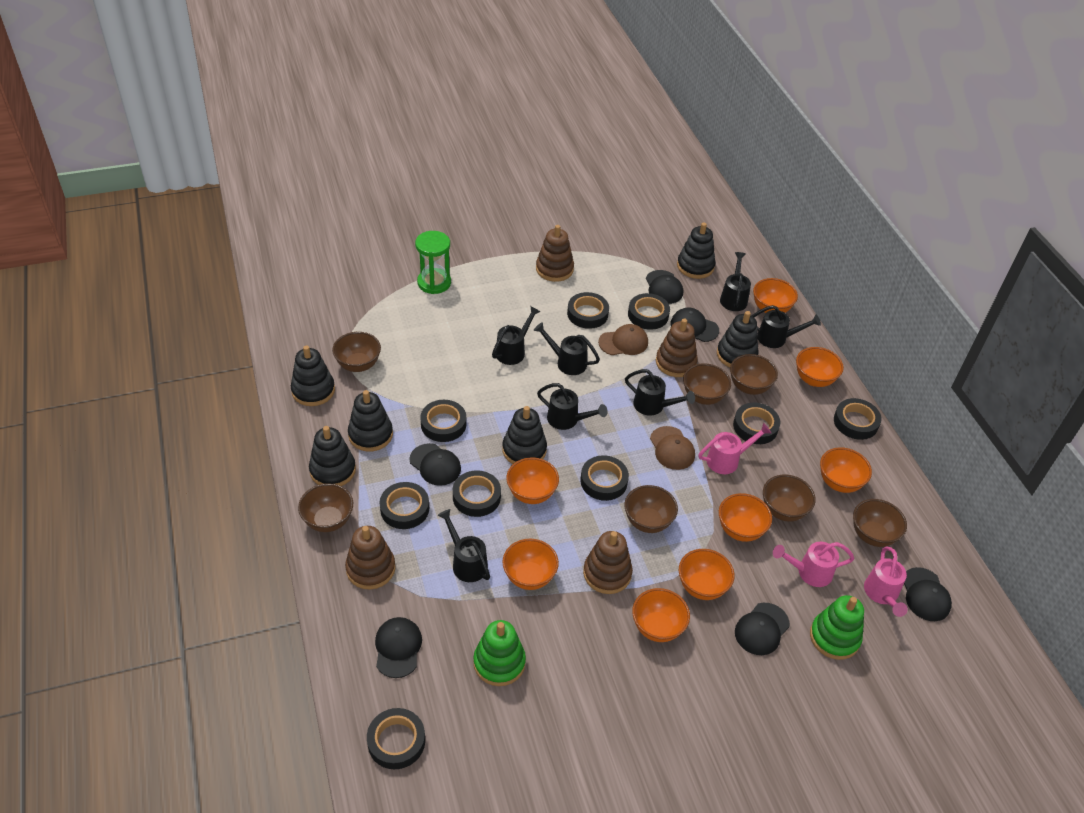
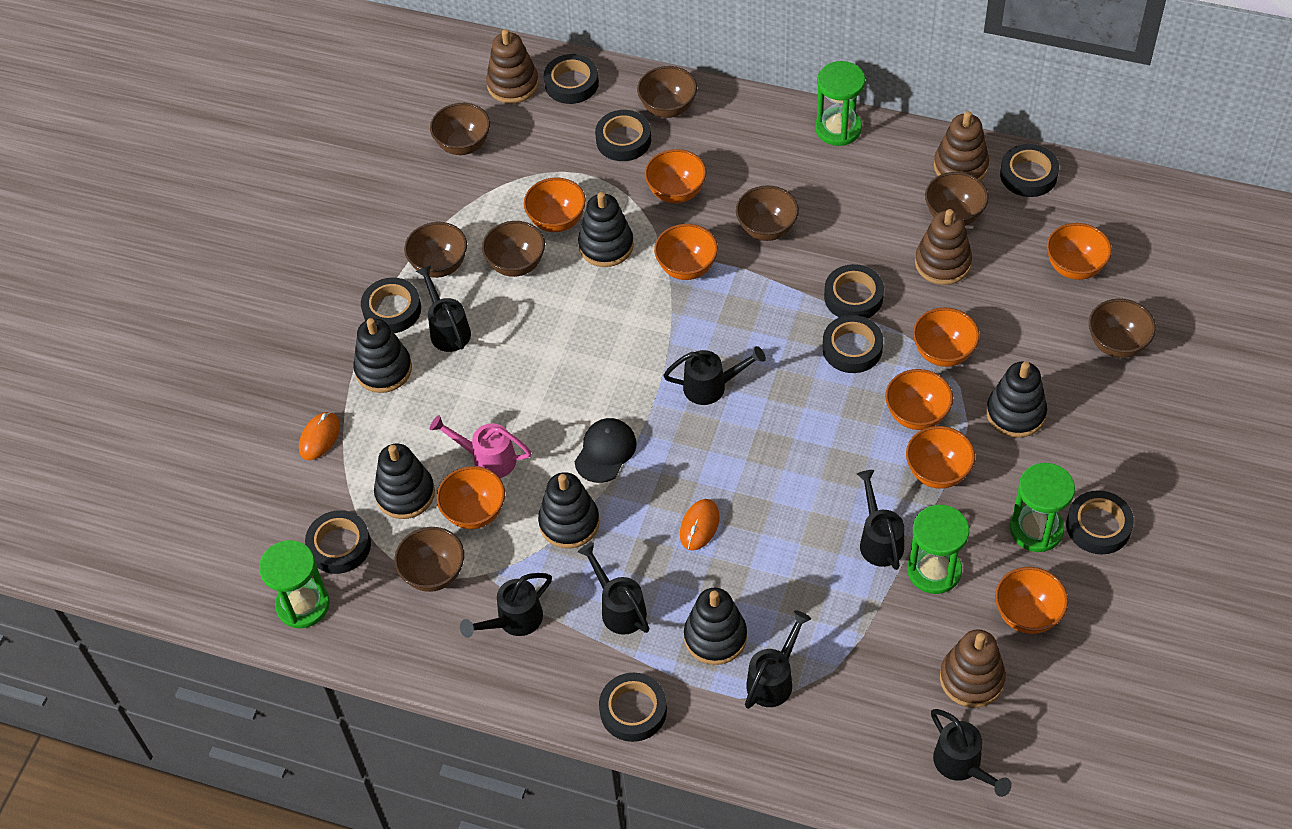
black cap: [375,617,422,678] [409,443,461,486] [646,270,683,304] [671,307,719,342] [735,603,790,655] [904,567,952,621] = 6 -> [575,418,637,483] = 1
brown bowl: [298,483,353,532] [332,332,381,372] [624,485,678,533] [683,363,731,405] [730,354,778,395] [763,475,816,522] [853,499,907,547] = 7 -> [395,527,464,592] [404,222,467,278] [430,103,490,155] [482,221,545,277] [637,66,697,118] [736,185,799,241] [925,172,989,226] [1089,299,1156,358] = 8
brown cap: [598,324,648,355] [650,426,695,470] = 2 -> none = 0
green hourglass: [415,231,451,294] = 1 -> [259,540,330,628] [815,61,865,146] [907,505,969,594] [1010,463,1075,552] = 4
green stacking toy: [474,620,526,686] [810,595,864,660] = 2 -> none = 0
orange bowl: [502,539,559,590] [506,457,559,504] [632,588,690,642] [679,549,735,600] [719,493,772,542] [753,278,798,313] [796,347,844,387] [820,447,872,493] = 8 -> [437,466,505,529] [524,178,586,232] [645,149,706,203] [654,224,718,280] [885,369,953,430] [906,426,975,489] [913,307,980,367] [995,567,1068,634] [1047,223,1112,280] = 9
orange mouse: none = 0 -> [299,412,340,460] [680,499,720,551] = 2
pink watering can: [698,423,771,474] [773,542,855,587] [864,547,908,617] = 3 -> [430,415,531,478] = 1

